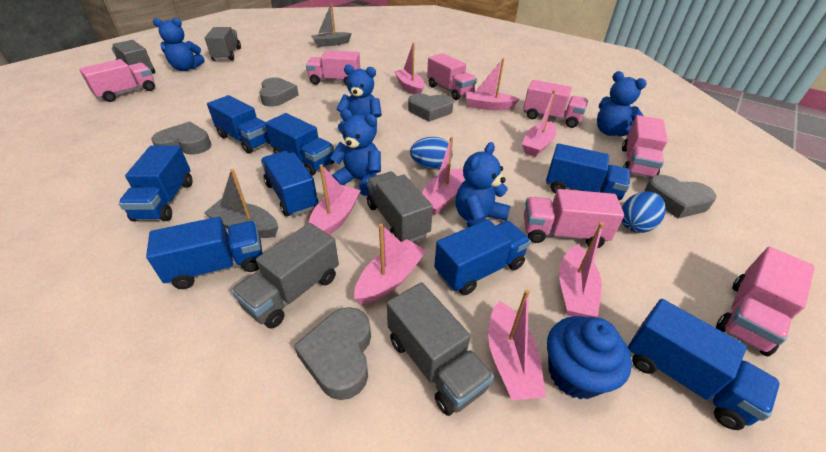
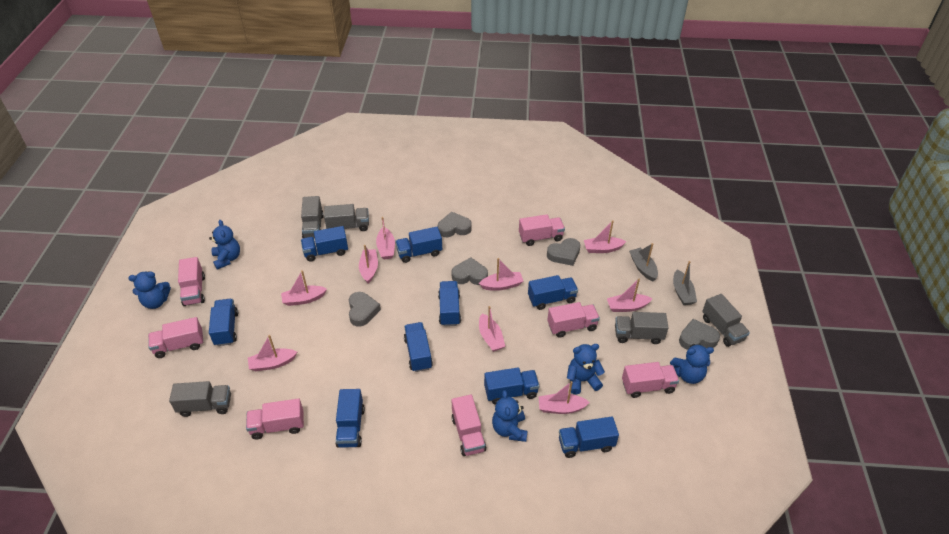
blue cupcake: [547,316,632,399] = 1 -> none = 0
blue egg: [410,137,453,169] [622,191,666,233] = 2 -> none = 0
blue truck: [119,145,193,222] [146,217,263,289] [207,95,270,154] [261,151,318,216] [265,113,335,176] [434,219,531,295] [546,143,630,200] [628,299,780,430] = 8 -> [209,299,238,346] [301,226,348,262] [335,389,365,448] [395,227,442,263] [404,322,433,372] [438,281,461,326] [484,367,539,405] [528,275,578,310] [559,417,619,458] = 9
pink boat: [308,164,361,235] [354,224,426,304] [394,43,425,94] [422,137,464,215] [466,58,520,110] [488,290,546,400] [522,90,556,157] [559,222,604,318] = 8 -> [248,335,297,371] [281,270,327,306] [359,245,378,284] [376,217,395,259] [479,258,523,291] [479,306,505,352] [539,381,590,414] [584,220,626,253] [607,278,652,312] = 9

